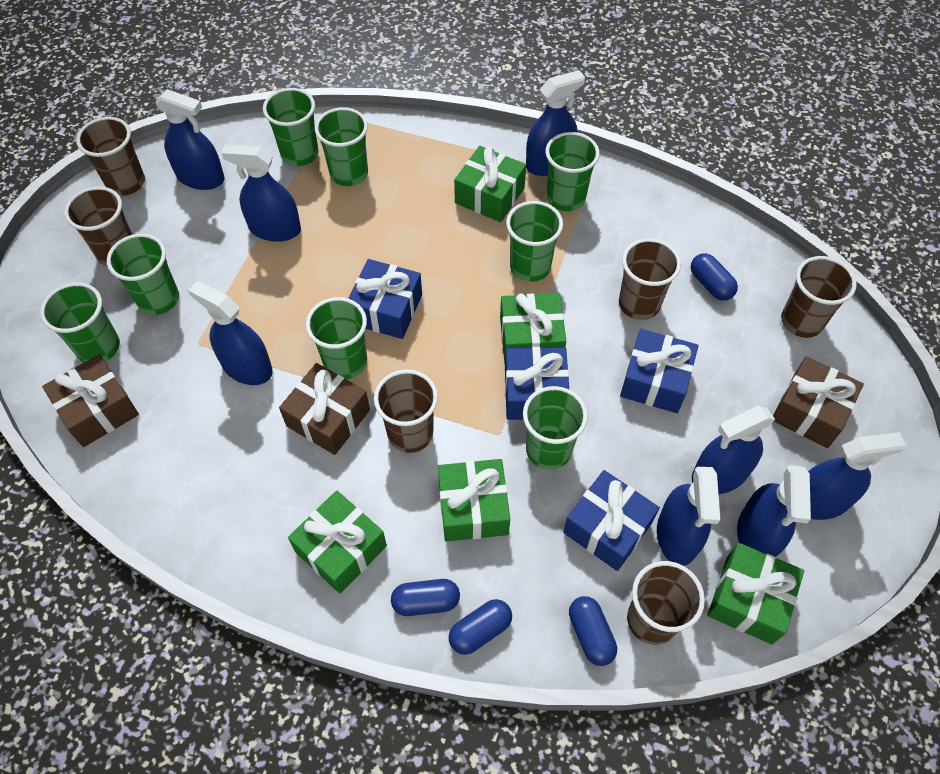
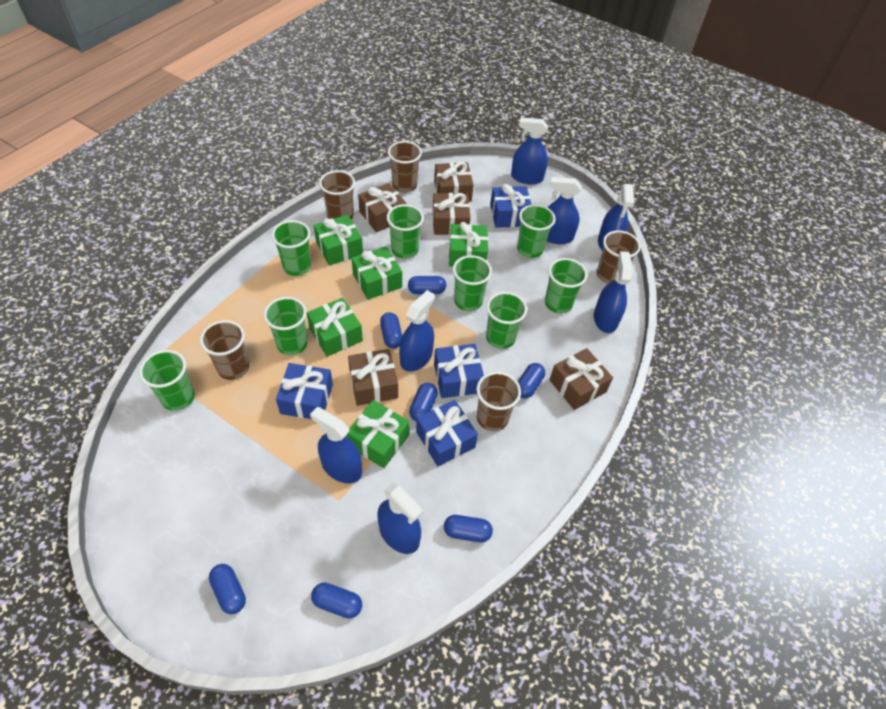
blue capsule: [391,579,460,616] [449,599,512,655] [569,596,617,666] [691,253,738,301] = 4 -> [209,564,246,614] [311,582,362,619] [380,312,402,348] [408,276,446,294] [409,383,438,421] [444,515,493,542] [518,363,545,398] = 7
blue spray bottle: [155,89,224,190] [188,281,273,385] [222,144,301,242] [526,70,585,176] [657,467,720,566] [692,406,775,494] [737,465,811,557] [808,432,906,520] = 8 -> [310,407,362,483] [377,483,423,554] [399,290,435,372] [511,118,548,185] [547,177,581,244] [594,251,633,333] [598,184,634,251] = 7
brown cup: [64,187,133,266] [76,117,145,196] [374,370,438,453] [619,238,681,320] [627,561,705,645] [781,256,857,338] = 6 -> [200,320,249,380] [319,170,355,219] [388,141,422,193] [477,371,521,431] [597,230,641,284] = 5
brown gift: [42,355,139,447] [279,363,370,455] [773,356,864,448] = 3 -> [348,349,398,406] [358,183,407,232] [433,193,470,235] [434,162,474,202] [549,348,613,410] = 5

